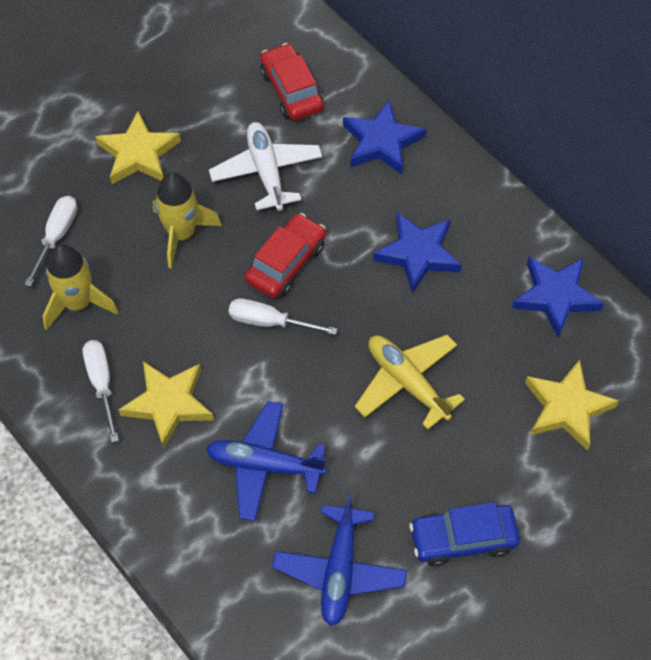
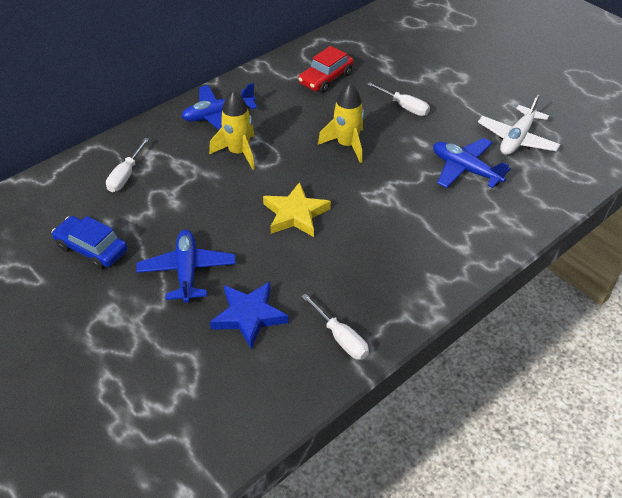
blue plane: [206,401,327,521] [272,493,407,626] = 2 -> [136,230,236,303] [181,83,257,130] [433,138,511,188] = 3
blue star: [343,100,426,174] [373,212,462,294] [512,257,604,338] = 3 -> [210,282,289,349] = 1
red car: [245,213,326,299] [260,43,324,121] = 2 -> [298,46,354,93] = 1
yellow plane: [355,335,465,430] = 1 -> none = 0
yellow star: [95,111,181,184] [118,361,214,449] [525,360,619,451] = 3 -> [263,182,331,237] = 1

